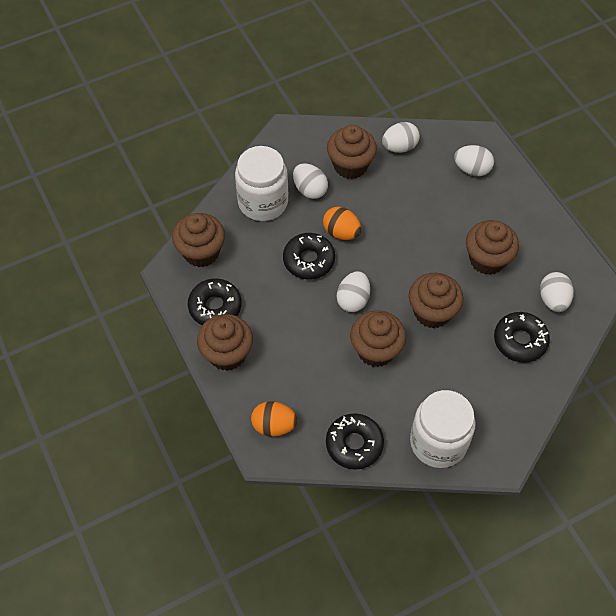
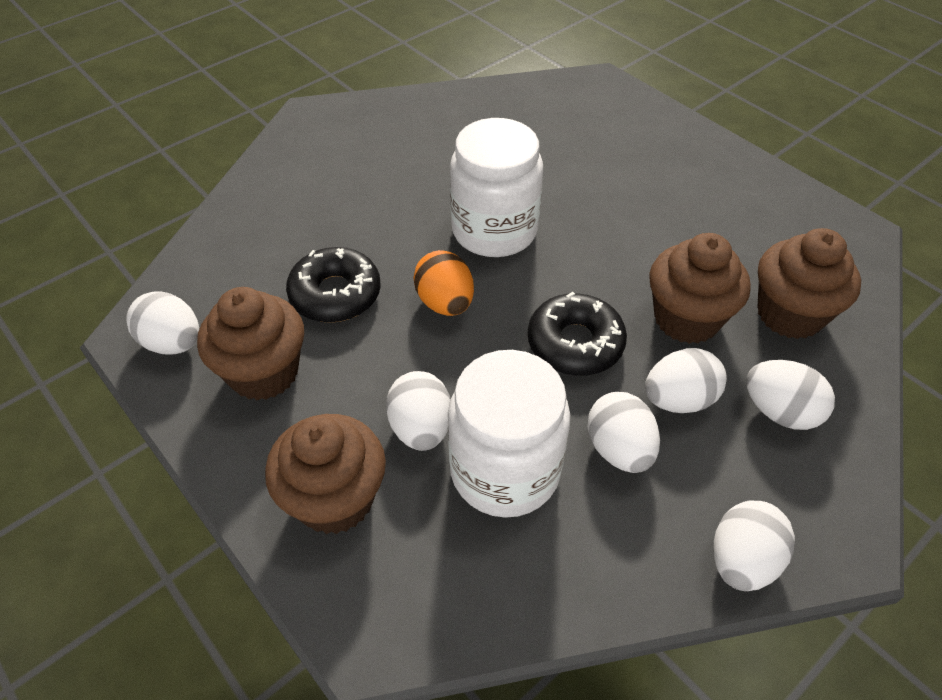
black donut: [188,278,242,325] [283,233,335,280] [326,413,384,470] [494,312,550,363] = 4 -> [286,247,381,323] [528,292,627,376] = 2
brown cupcake: [172,213,225,267] [197,314,253,371] [327,125,377,179] [350,310,406,367] [409,273,463,329] [466,220,519,275] = 6 -> [197,287,304,400] [265,414,386,534] [649,233,751,344] [757,228,861,339] = 4
orange egg: [251,401,298,437] [323,207,361,240] = 2 -> [413,250,474,316] = 1
white egg: [293,164,328,199] [337,271,370,312] [382,122,420,153] [454,145,494,176] [540,272,574,312] = 5 -> [126,291,199,355] [386,371,451,451] [587,392,660,473] [645,348,727,413] [714,501,795,591] [746,360,835,430] = 6

